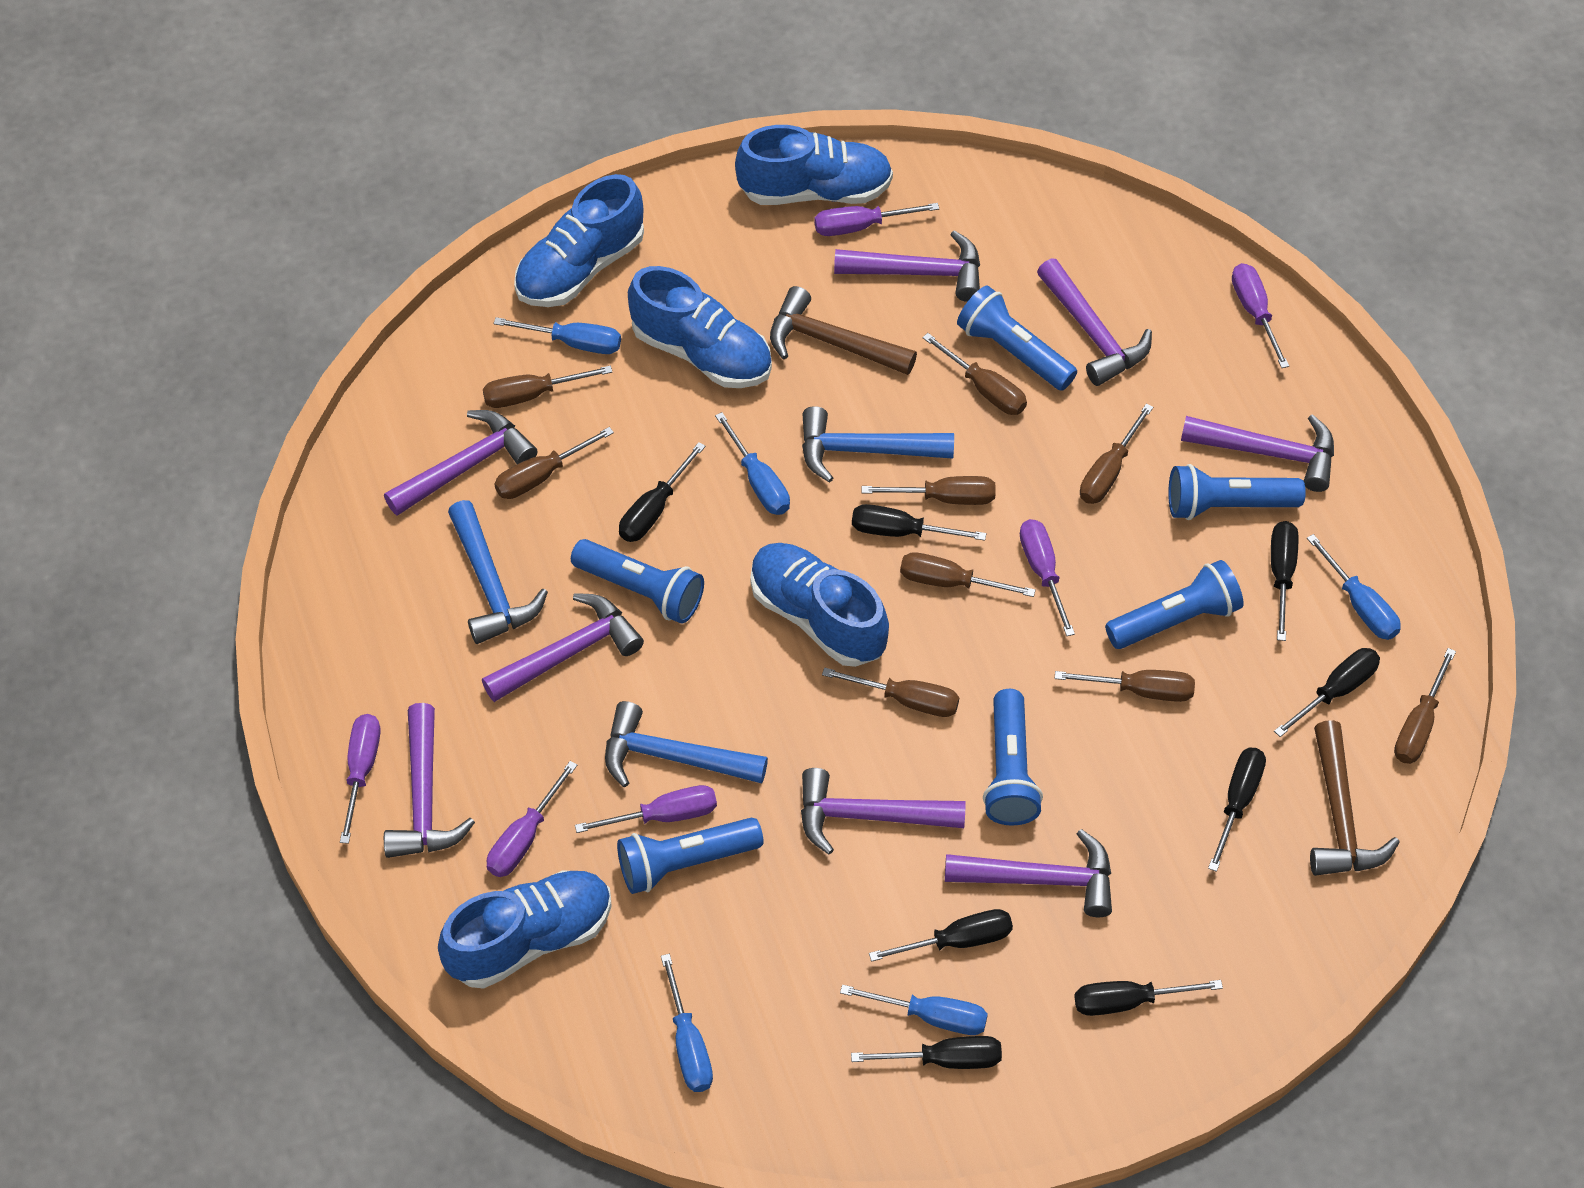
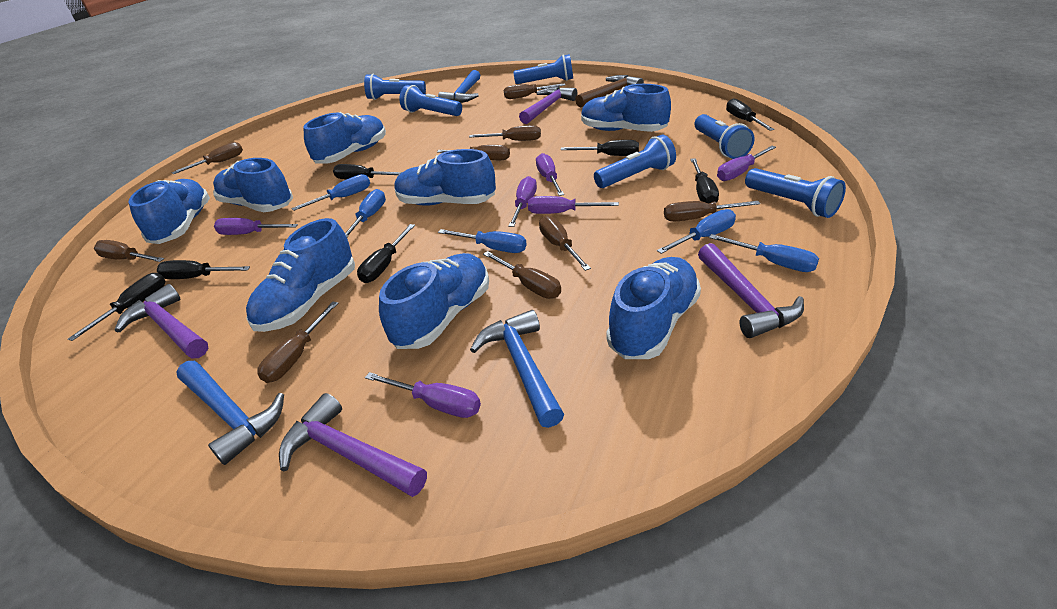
black screwdriver: [619,442,706,542] [851,1036,1002,1069] [852,504,986,541] [869,909,1013,962] [1074,980,1223,1016] [1208,747,1266,872] [1271,521,1298,641] [1274,648,1380,737] = 8 -> [68,273,165,341] [157,260,250,279] [333,164,402,179] [357,224,415,283] [560,140,639,156] [690,158,719,203] [726,98,774,131] = 7
blue shoe: [438,870,612,989] [514,174,644,307] [628,266,772,388] [735,125,893,205] [750,543,889,667] = 5 -> [129,179,210,244] [213,158,293,212] [246,218,355,332] [303,112,386,164] [379,253,489,349] [394,149,496,206] [581,84,671,132] [606,257,701,359] = 8
brown hammer: [770,286,917,375] [1310,720,1400,876] = 2 -> [575,75,644,107] = 1
purple hammer: [384,410,537,516] [384,703,475,858] [482,593,644,702] [801,768,966,855] [834,230,980,302] [945,829,1112,917] [1037,258,1152,386] [1181,414,1334,492] = 8 -> [115,284,208,358] [279,393,427,497] [519,87,577,124] [698,243,804,338] = 4

